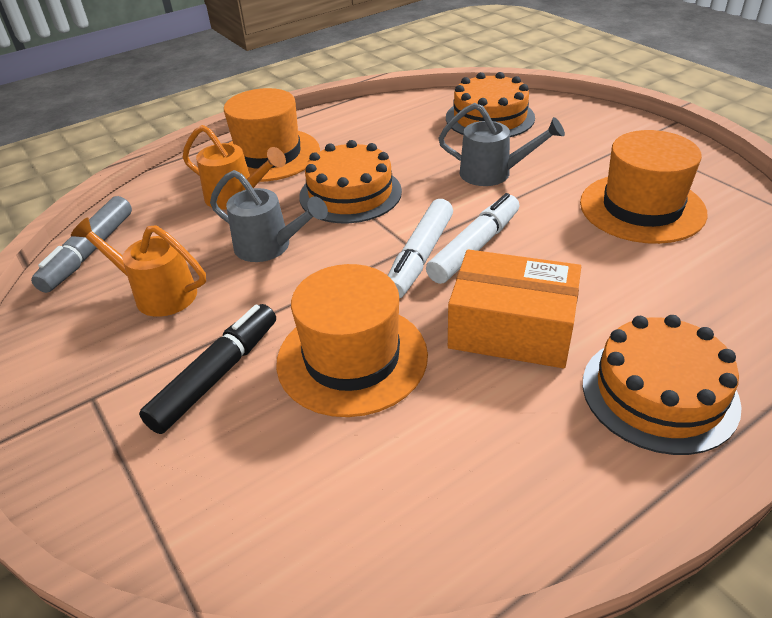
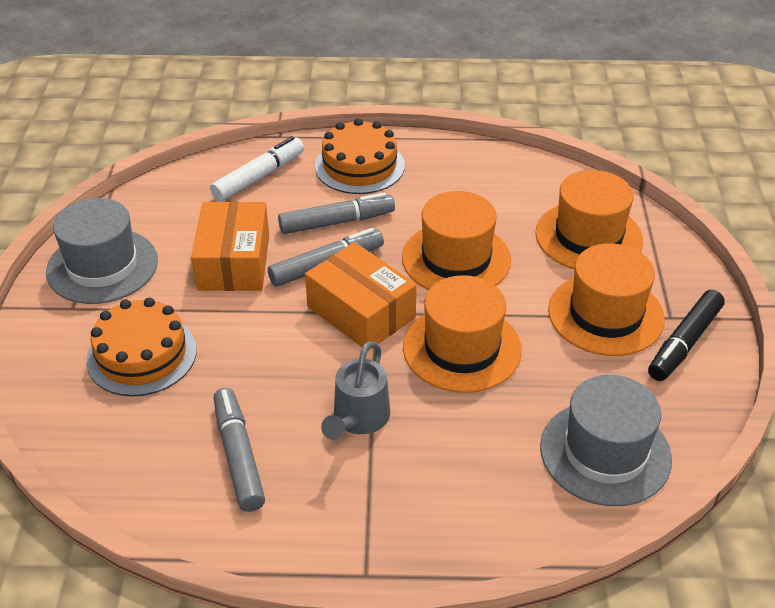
grey hat: none = 0 -> [46,198,158,304] [540,375,672,506] = 2
grey marker: [31,196,132,293] = 1 -> [214,388,265,512] [268,228,384,287] [278,193,395,234] = 3
grey watering can: [210,170,328,262] [438,103,565,186] = 2 -> [321,341,390,440] = 1
orange box: [448,249,581,368] = 1 -> [191,202,269,291] [305,242,417,351] = 2
orange cake: [299,140,402,223] [446,72,535,137] [583,315,742,455] = 3 -> [86,298,197,396] [315,118,405,194] = 2
orange hat: [224,88,320,182] [276,264,428,417] [580,130,708,244] = 3 -> [402,191,511,290] [403,275,522,393] [535,170,643,269] [548,243,665,356] = 4
orange watering can: [71,217,206,317] [183,125,286,209] = 2 -> none = 0
white marker: [388,199,453,298] [426,193,519,284] = 2 -> [210,136,304,201] = 1

